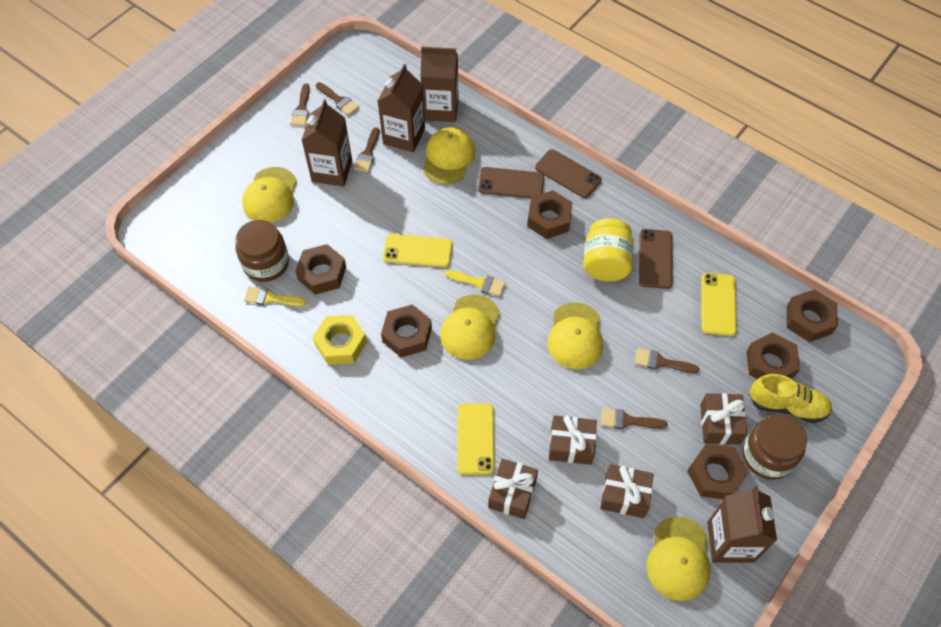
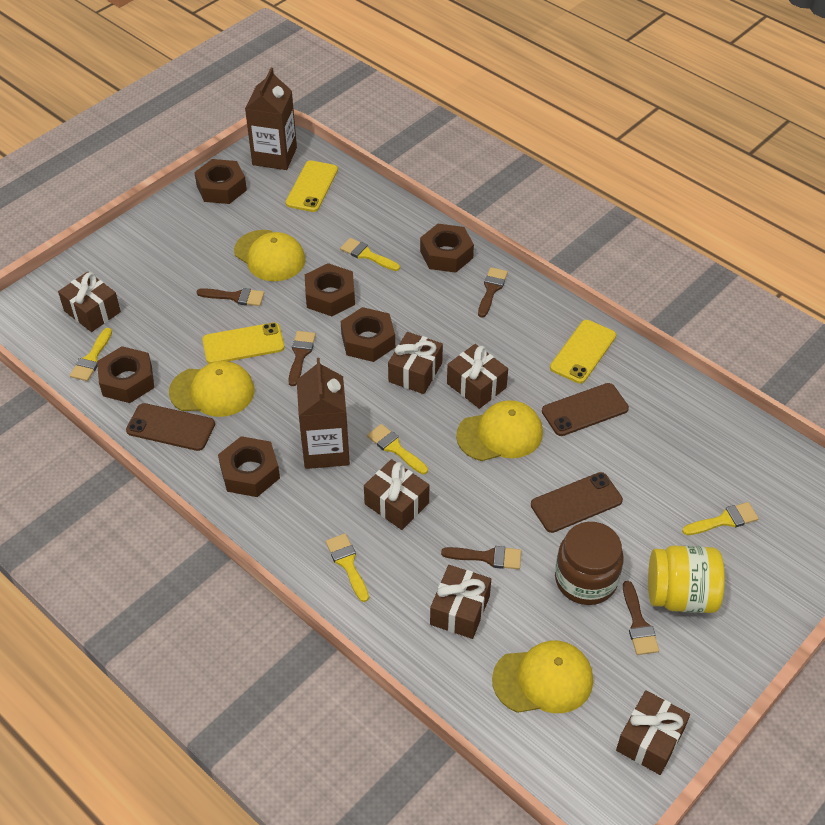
brown carton: [302,99,352,187] [378,64,425,152] [421,47,458,122] [707,486,777,563] = 4 -> [245,68,297,170] [297,358,350,469] = 2
brown gift: [488,459,538,519] [549,415,597,465] [600,464,654,518] [700,393,747,445] = 4 -> [58,272,121,332] [364,459,429,530] [388,332,443,394] [430,565,491,639] [447,344,508,409] [616,690,690,775] = 6
brown jar: [235,220,289,282] [742,414,807,480] = 2 -> [555,522,624,605] = 1
yellow brush: [244,287,306,306] [445,270,505,296] = 2 -> [70,328,112,381] [326,533,369,602] [340,238,400,271] [367,424,428,474] [682,502,759,535] = 5
yellow cap: [242,167,297,223] [423,127,475,184] [440,294,500,360] [547,303,603,369] [647,517,711,601] = 5 -> [169,361,255,417] [234,230,305,281] [456,400,543,461] [492,641,593,713] = 4
yellow nut: [313,315,367,365] = 1 -> none = 0
yellow shoe: [749,374,832,423] = 1 -> none = 0

